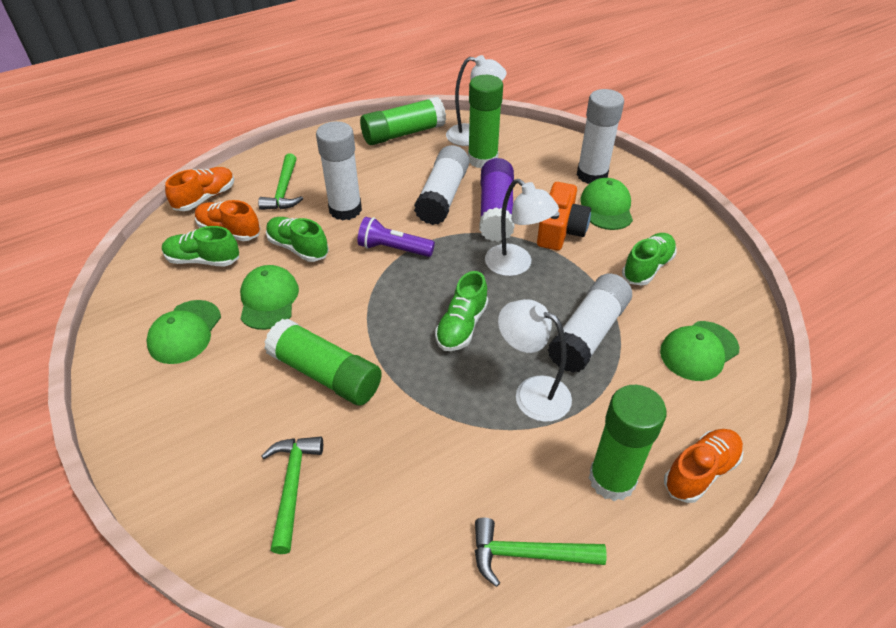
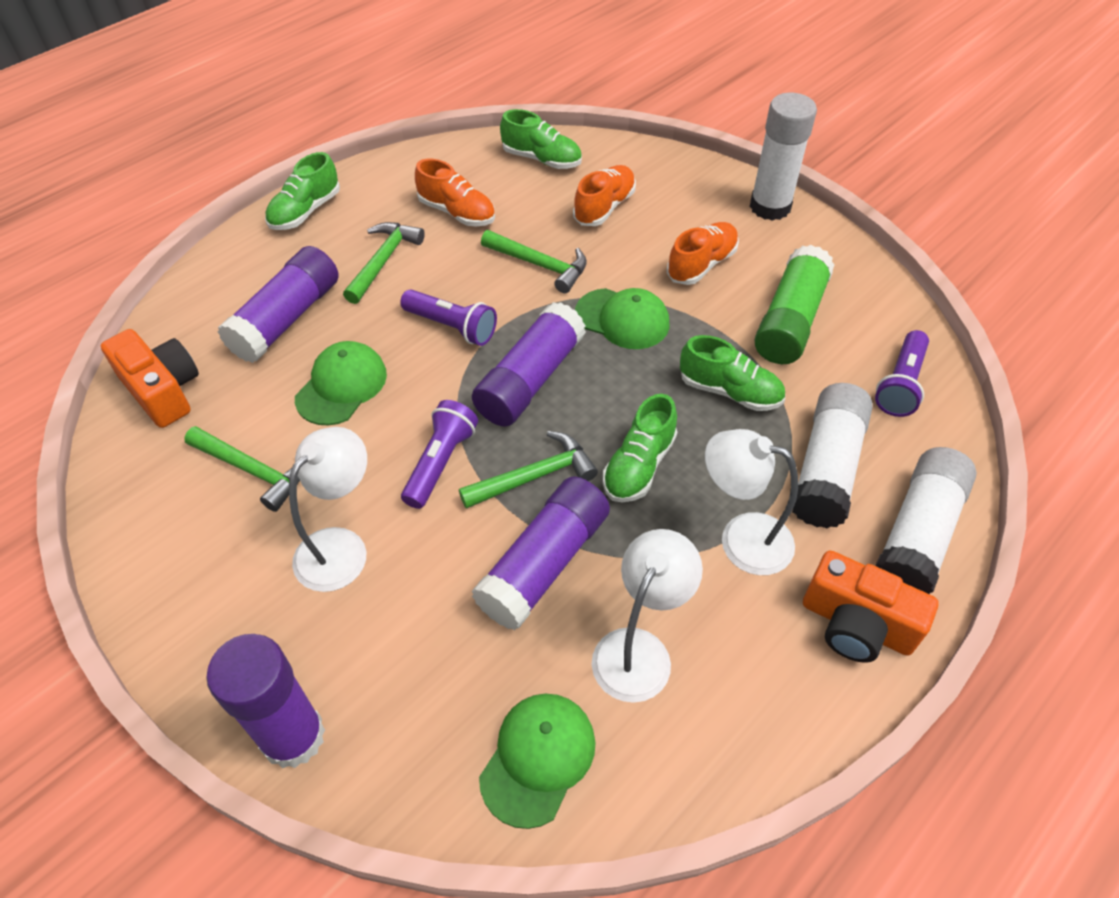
green cap: [146,300,221,364] [240,265,299,330] [580,178,633,230] [660,321,739,381] = 4 -> [295,341,387,426] [479,693,596,829] [575,288,669,349] = 3
green glue stick: [264,318,382,406] [360,97,446,145] [468,75,503,169] [589,385,667,501] = 4 -> [754,245,835,364] = 1
green hammer: [258,154,303,210] [262,437,323,554] [475,518,607,587] = 3 -> [184,426,300,512] [343,222,425,304] [459,431,598,509] [481,230,587,293] = 4
orange camera: [537,182,591,250] = 1 -> [101,329,199,428] [803,551,939,663] = 2
purple flashlight: [357,217,435,257] = 1 -> [400,289,497,346] [401,400,478,509] [875,330,929,417] = 3
purple glue stick: [479,158,515,242] = 1 -> [206,634,325,768] [218,246,339,363] [472,302,586,427] [472,476,610,630] = 4
white glue stick: [316,121,362,220] [414,145,469,225] [548,273,632,373] [577,89,624,184] = 4 -> [750,93,817,221] [792,383,873,528] [876,447,977,594] = 3

